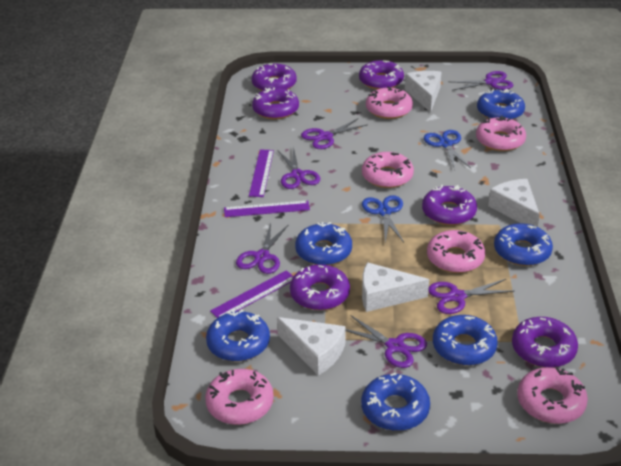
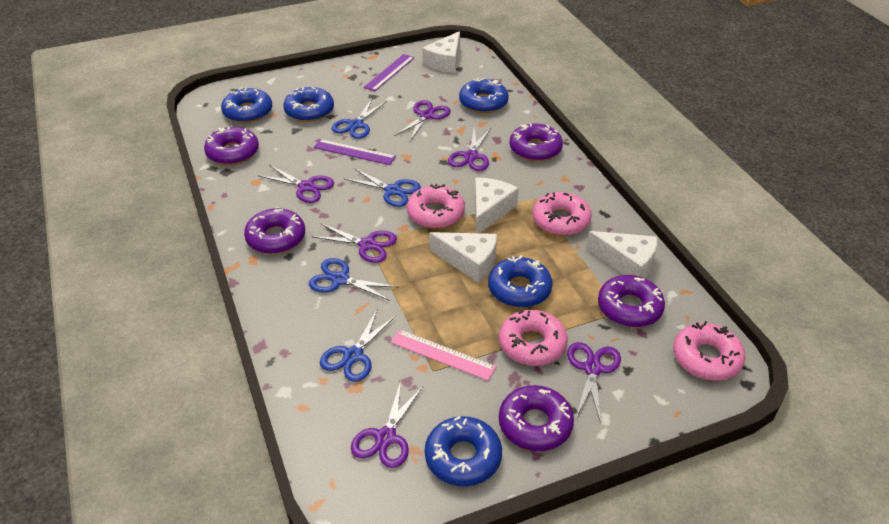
blue donut: [206,310,270,361] [295,222,352,265] [361,373,430,431] [433,315,498,366] [477,89,525,120] [494,223,553,266] = 6 -> [221,88,272,123] [283,87,334,122] [425,416,502,486] [459,77,509,113] [488,255,553,308] = 5
blue scissors: [362,195,404,242] [424,130,471,170] = 2 -> [309,258,398,301] [320,310,397,382] [332,99,387,139] [343,168,421,207] = 4
pink donut: [205,369,274,425] [362,152,414,188] [366,87,413,119] [427,230,485,273] [476,116,526,151] [517,367,588,424] = 6 -> [407,184,465,229] [499,310,568,366] [533,192,592,236] [673,321,745,381] = 4
pink ruler: none = 0 -> [391,330,496,381] = 1
purple donut: [252,64,297,91] [252,87,299,119] [290,264,350,310] [359,60,404,89] [422,185,477,225] [512,317,578,368] = 6 -> [204,127,259,165] [244,208,305,254] [499,385,574,451] [509,123,563,161] [598,275,665,327] = 5
purple ruler: [210,270,294,318] [224,200,310,217] [249,150,274,197] = 3 -> [314,139,396,165] [364,54,415,91] = 2

